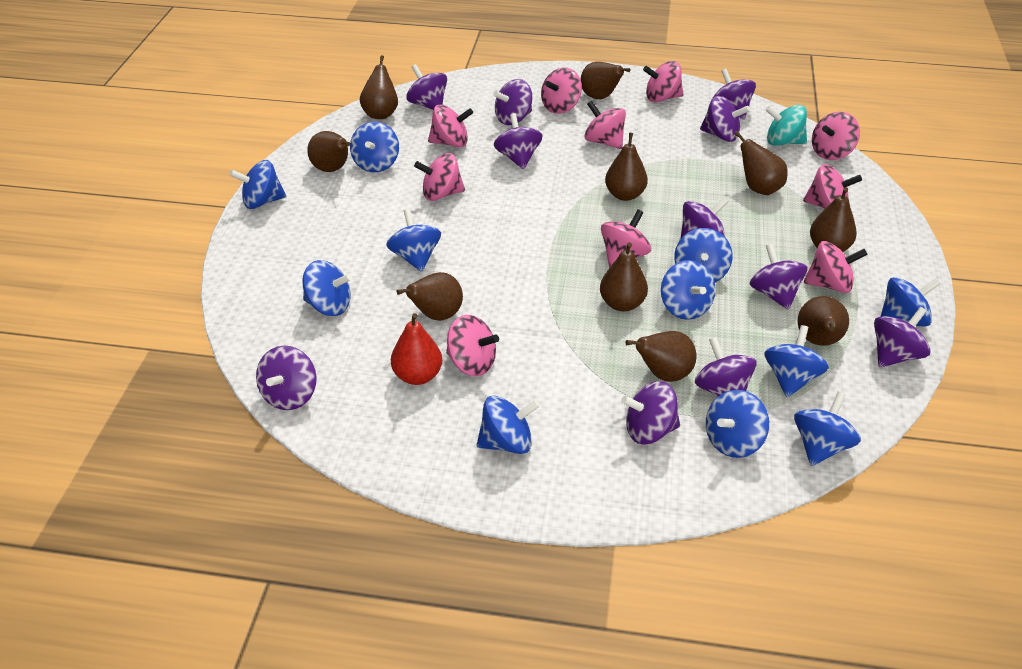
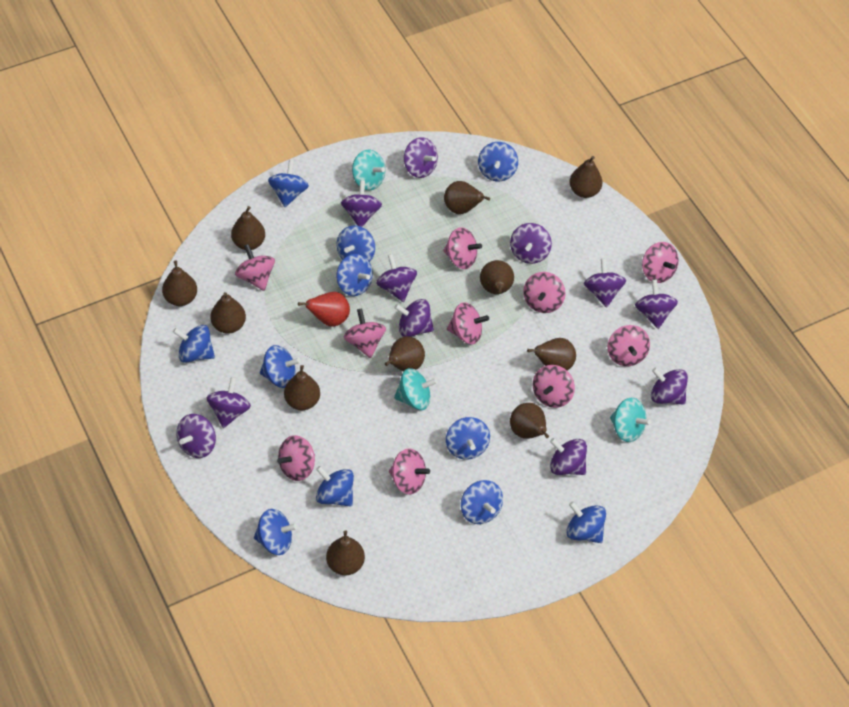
brown pear: [307,131,350,172] [360,55,398,119] [396,272,463,321] [580,62,630,99] [600,242,648,311] [605,133,648,201] [626,331,697,382] [734,131,788,195] [798,296,849,346] [810,187,857,252] = 10 -> [162,261,197,306] [210,292,246,334] [231,206,265,250] [284,365,320,410] [326,530,365,575] [385,336,425,371] [444,181,490,214] [480,260,514,294] [510,403,549,439] [527,338,576,370] [569,156,602,198] = 11
turquoise spinning top: [765,105,807,146] = 1 -> [352,149,385,190] [394,368,437,410] [610,398,651,442] = 3

